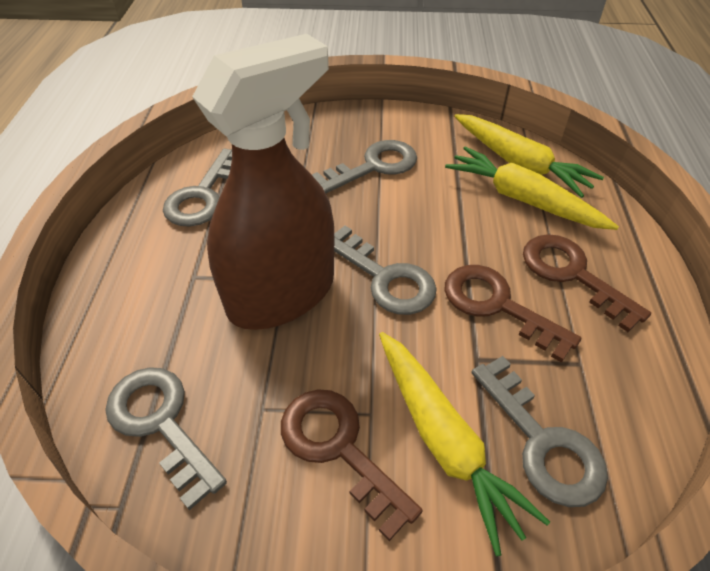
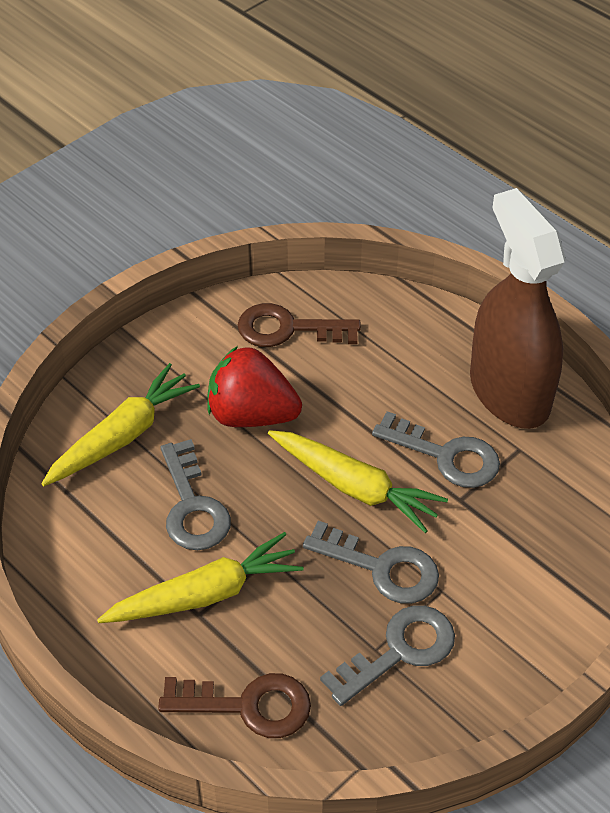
brown key: [281,389,423,541] [445,265,581,363] [523,234,651,332] = 3 -> [158,673,311,738] [238,303,361,347] = 2
grey key: [105,367,227,510] [163,148,232,227] [312,140,417,193] [334,226,437,315] [472,356,608,507] = 5 -> [161,439,231,550] [303,521,439,604] [320,605,455,706] [372,411,500,488] = 4
red strawberry: none = 0 -> [207,346,302,427] = 1

